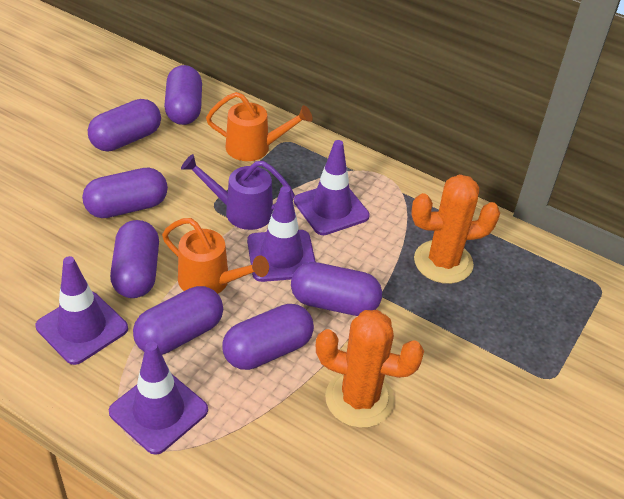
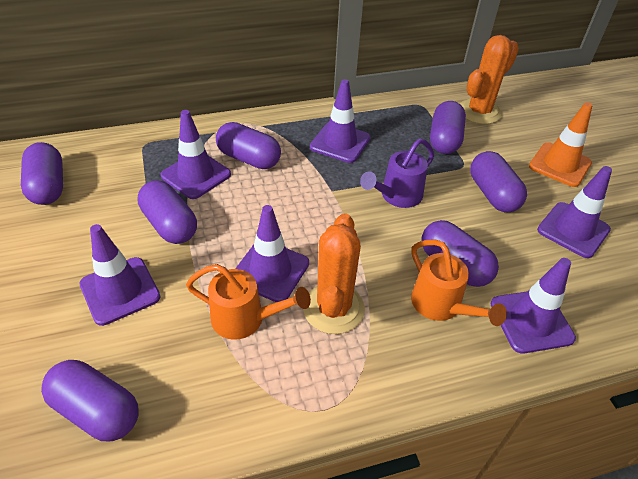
orange traffic cone: none = 0 -> [529,102,593,187] = 1
purple traffic cone: [35,256,128,365] [109,341,208,455] [247,186,316,282] [294,140,370,235] = 4 -> [79,224,161,326] [161,110,231,199] [235,205,309,302] [310,79,371,163] [491,258,576,354] [537,166,612,258] = 6

